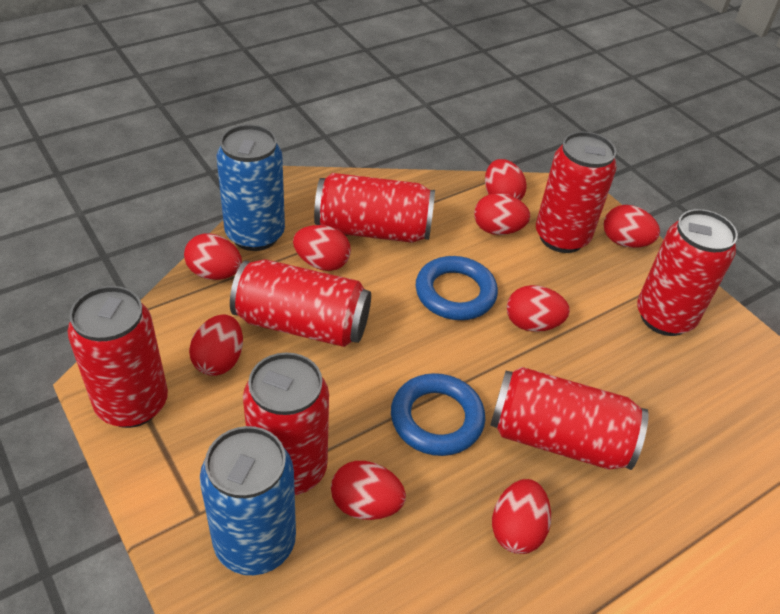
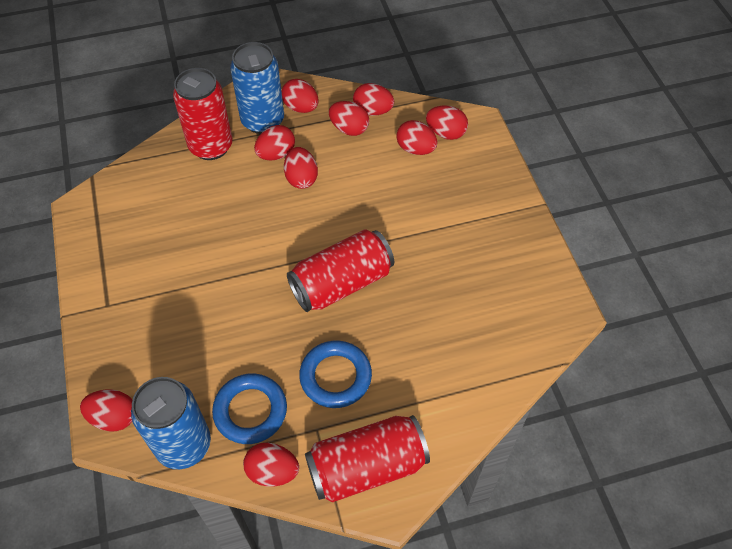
red can: [68,286,168,428] [230,259,371,347] [243,353,329,495] [314,173,435,243] [490,367,649,470] [536,132,617,253] [637,209,738,336] = 7 -> [173,68,233,160] [287,230,394,312] [305,415,430,502] = 3

